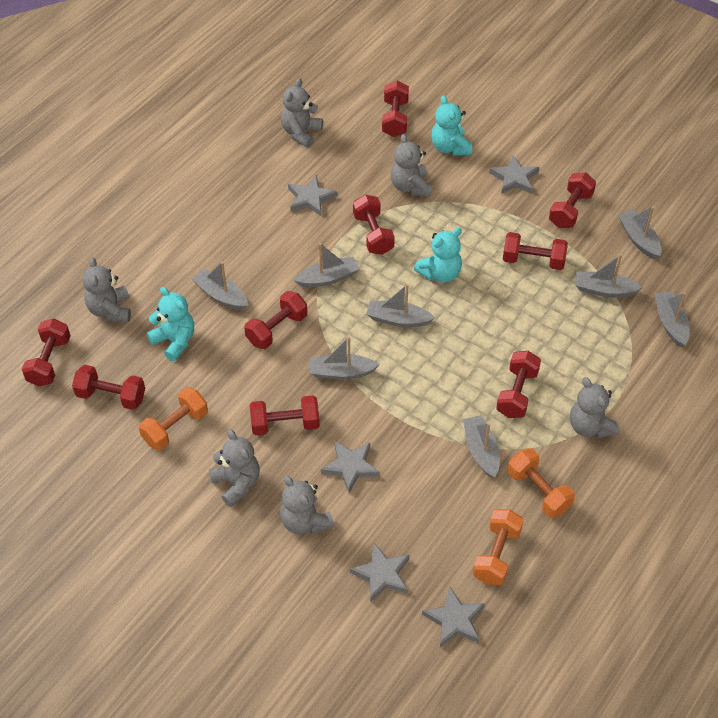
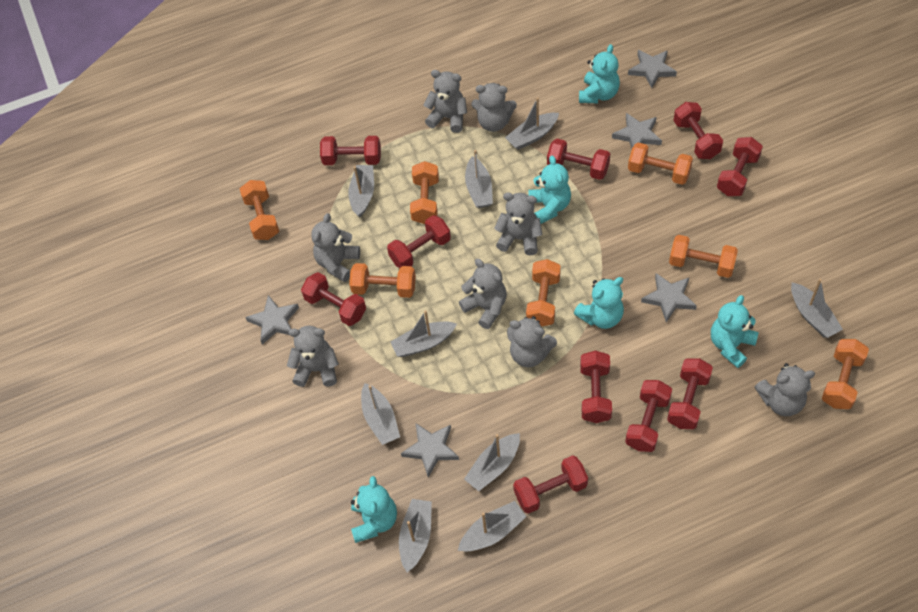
grey boat: [192,262,248,310] [294,243,359,287] [310,336,380,380] [367,284,435,327] [463,415,500,478] [575,254,643,297] [618,206,662,260] [655,291,690,347] = 8 -> [348,165,374,217] [361,383,400,445] [391,310,457,357] [399,499,432,572] [458,501,527,552] [464,433,520,491] [465,150,493,208] [505,97,559,150] [791,279,843,338] = 9
grey teddy bear: [83,257,131,322] [209,429,260,507] [280,476,334,534] [281,78,323,148] [391,134,432,196] [570,377,620,438] = 6 -> [287,325,339,387] [311,213,360,282] [424,70,467,133] [459,259,507,329] [471,83,517,132] [494,192,543,255] [507,316,557,367] [755,363,815,416] = 8
orange dumbbell: [139,387,208,450] [473,509,523,585] [508,448,575,518] = 3 -> [240,180,279,240] [349,263,416,298] [410,161,439,224] [526,259,561,327] [628,143,693,185] [669,235,738,278] [822,339,869,409] = 7
red dumbbell: [22,319,70,386] [72,365,145,410] [244,291,307,349] [250,395,320,435] [353,194,395,255] [382,81,409,137] [496,351,541,418] [503,232,568,270] [549,172,596,228] = 9 -> [301,272,366,326] [320,136,381,165] [387,215,451,268] [513,455,588,514] [547,139,610,180] [580,350,612,423] [625,380,672,452] [667,358,713,429] [673,102,723,159] [717,137,763,196] = 10
turquoise teddy bear: [147,287,194,361] [414,227,462,282] [431,95,472,156] = 3 -> [351,476,397,543] [528,155,571,224] [574,277,624,329] [579,44,620,103] [711,295,759,368] = 5

